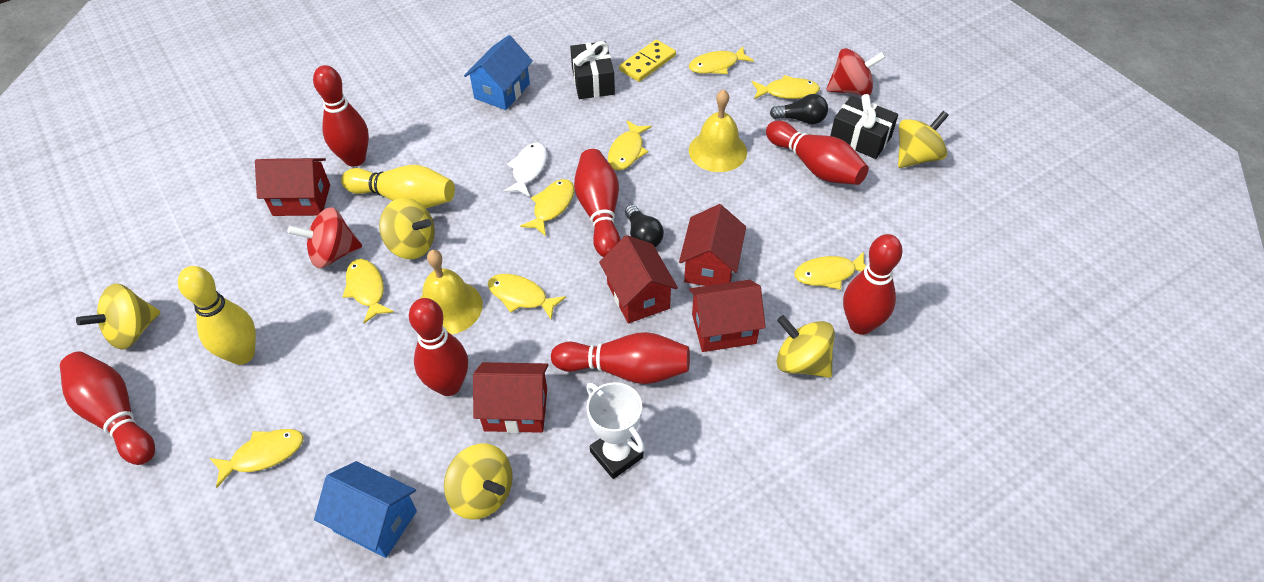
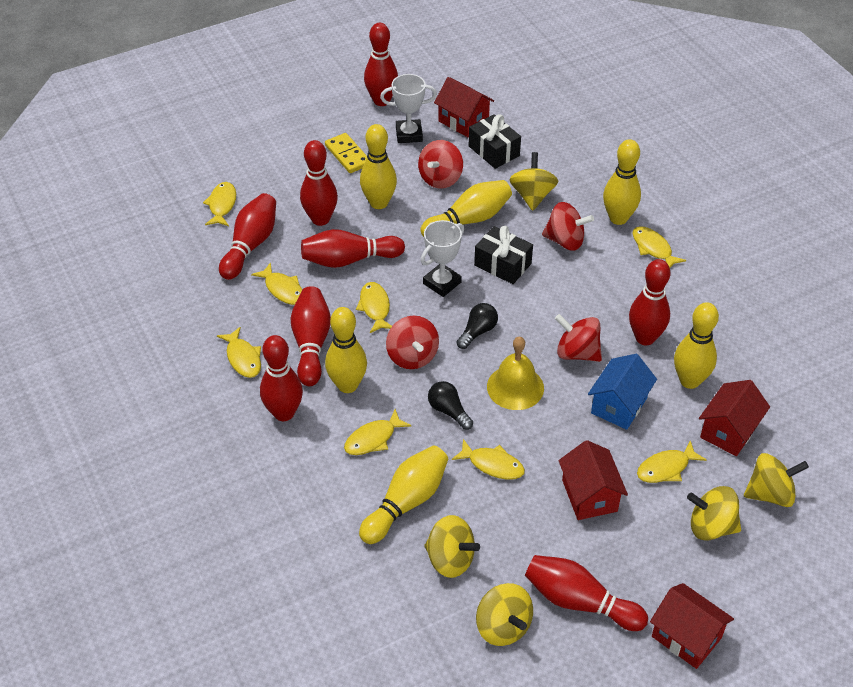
blue house: [314,461,417,558] [464,35,533,110] = 2 -> [588,354,657,430] = 1
red bowling pin: [60,352,155,465] [313,65,369,167] [409,298,468,396] [551,332,690,384] [574,149,621,257] [766,121,868,185] [843,234,903,335] = 7 -> [219,193,276,280] [260,335,303,421] [291,286,331,386] [300,140,338,226] [301,229,405,268] [364,23,398,106] [525,555,648,631] [629,259,670,345] = 8
red house: [255,158,330,216] [473,362,548,433] [599,235,678,323] [679,204,746,286] [689,280,766,352] = 5 -> [434,77,494,138] [559,440,628,520] [650,583,734,669] [699,380,770,456] = 4
red spinning top: [288,207,362,268] [826,48,886,96] = 2 -> [386,316,439,369] [418,140,463,189] [542,202,594,251] [555,314,602,362] = 4
white fish: [503,143,547,197] = 1 -> none = 0
white trophy: [586,382,645,479] = 1 -> [380,74,437,143] [421,220,464,297] = 2
yellow bell: [420,250,483,335] [689,89,747,172] = 2 -> [487,337,544,410] = 1
yellow bowling pin: [178,266,256,365] [341,165,455,208] = 2 -> [325,307,367,393] [359,445,448,544] [360,124,397,209] [420,180,512,237] [603,139,641,225] [674,302,719,389] = 6

